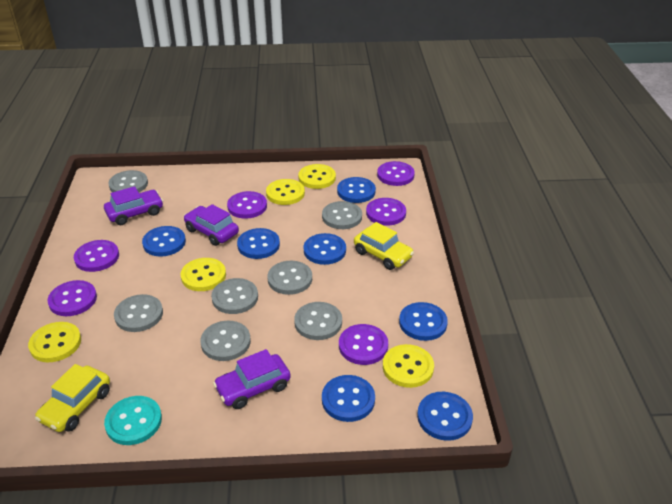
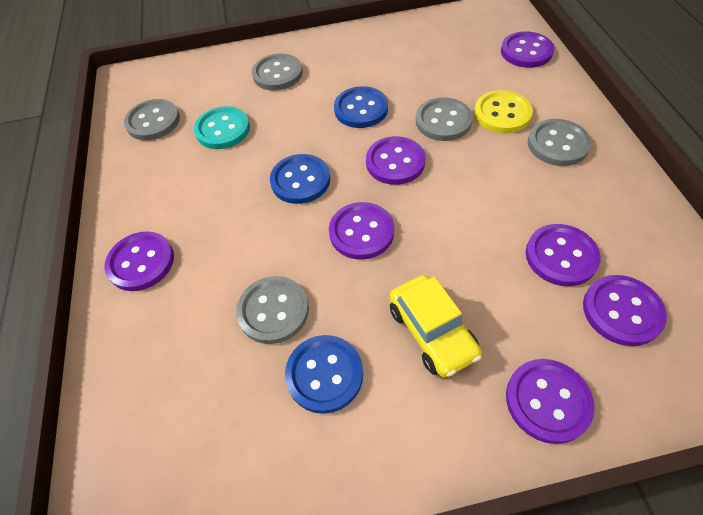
blue button: [142,226,186,257] [237,228,280,259] [304,233,346,265] [322,375,375,422] [337,177,376,203] [399,302,448,341] [417,392,473,441] = 7 -> [270,154,330,204] [285,335,363,414] [334,86,388,128] = 3
grey button: [108,170,148,192] [114,294,163,332] [201,321,251,361] [211,278,258,314] [268,261,312,295] [294,302,342,340] [322,201,362,229] = 7 -> [124,99,180,140] [236,276,309,344] [252,53,303,91] [416,97,473,141] [528,119,592,166] = 5
purple button: [47,280,97,316] [74,240,119,272] [227,191,267,219] [339,324,388,365] [366,198,406,226] [377,161,415,186] = 6 -> [104,231,174,291] [329,202,394,260] [366,136,425,185] [501,31,554,68] [506,359,595,444] [526,224,601,286] [583,275,667,346] = 7
purple car: [104,186,163,225] [184,204,239,246] [213,349,291,409] = 3 -> none = 0
yellow button: [28,322,81,362] [181,258,226,291] [266,179,305,205] [298,164,336,189] [383,344,434,388] = 5 -> [474,90,533,134] = 1
yellow car: [35,364,110,432] [354,222,414,270] = 2 -> [390,275,482,378] = 1

